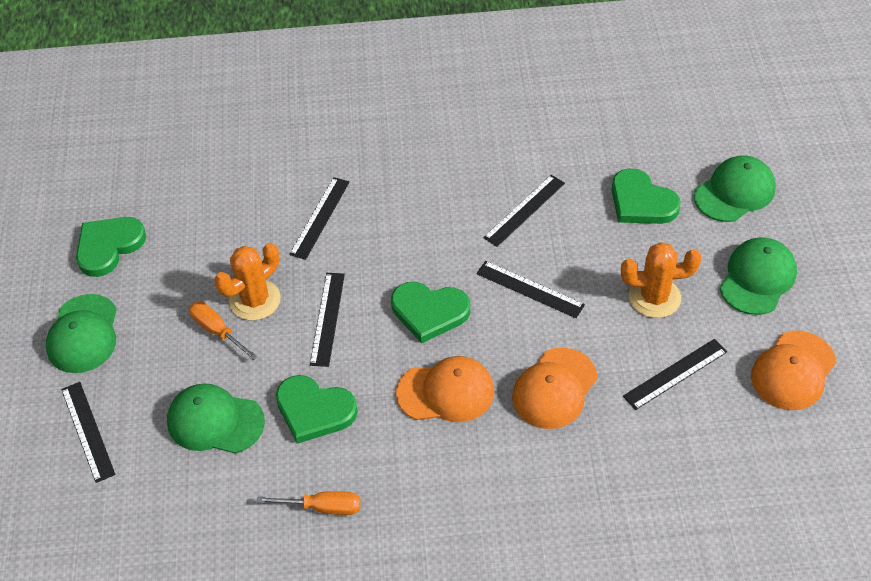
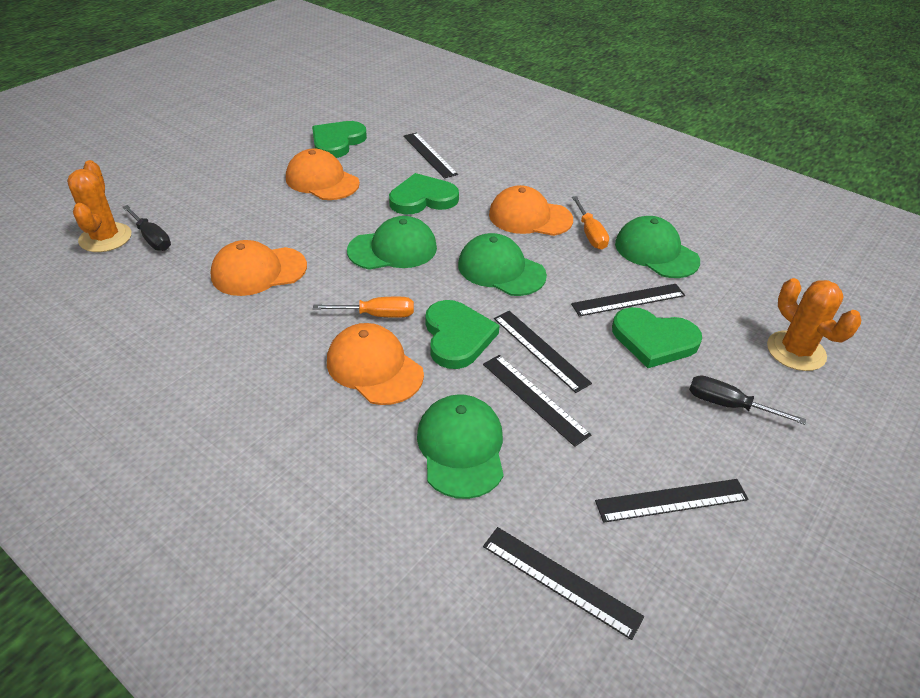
black screwdriver: none = 0 -> [123,205,171,251] [689,376,806,425] = 2
orange cap: [396,356,494,422] [512,348,597,429] [751,331,836,410] = 3 -> [210,240,307,296] [286,148,360,200] [327,323,424,405] [489,185,573,236] = 4

